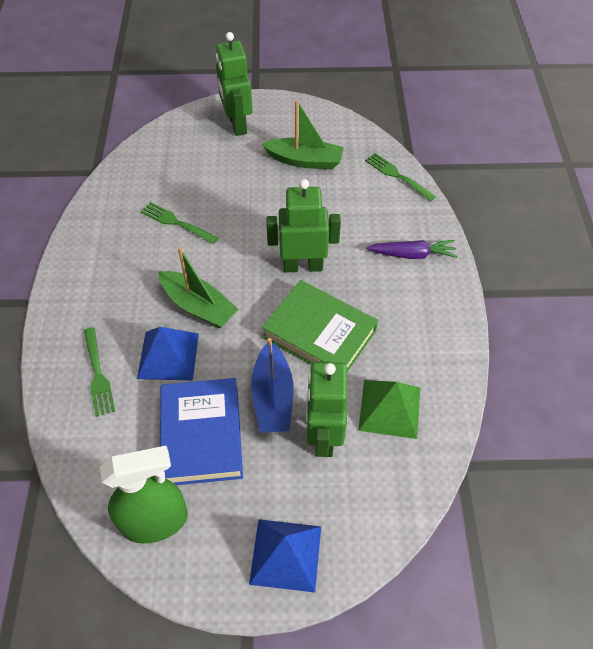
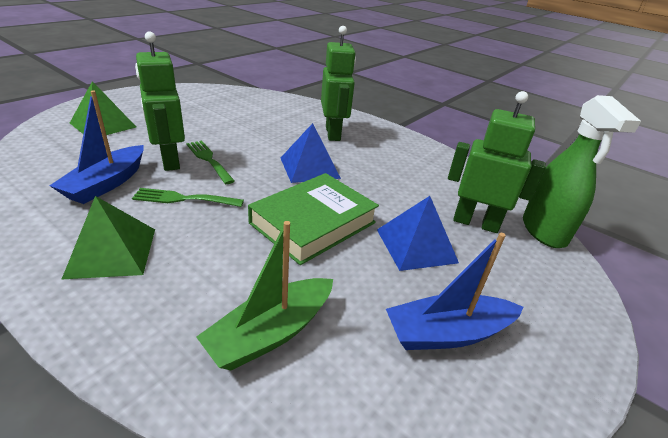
blue boat: [251,338,294,433] = 1 -> [50,90,144,204] [386,233,523,350] = 2
blue book: [160,378,243,485] = 1 -> none = 0
green boat: [158,247,239,328] [262,100,344,170] = 2 -> [196,221,333,370] = 1
green fork: [84,327,115,417] [141,202,219,244] [365,153,436,202] = 3 -> [132,188,244,207] [186,141,235,184] = 2
green pyramid: [358,380,420,439] = 1 -> [61,196,155,280] [70,81,136,135] = 2
purple carrot: [366,240,458,259] = 1 -> none = 0

